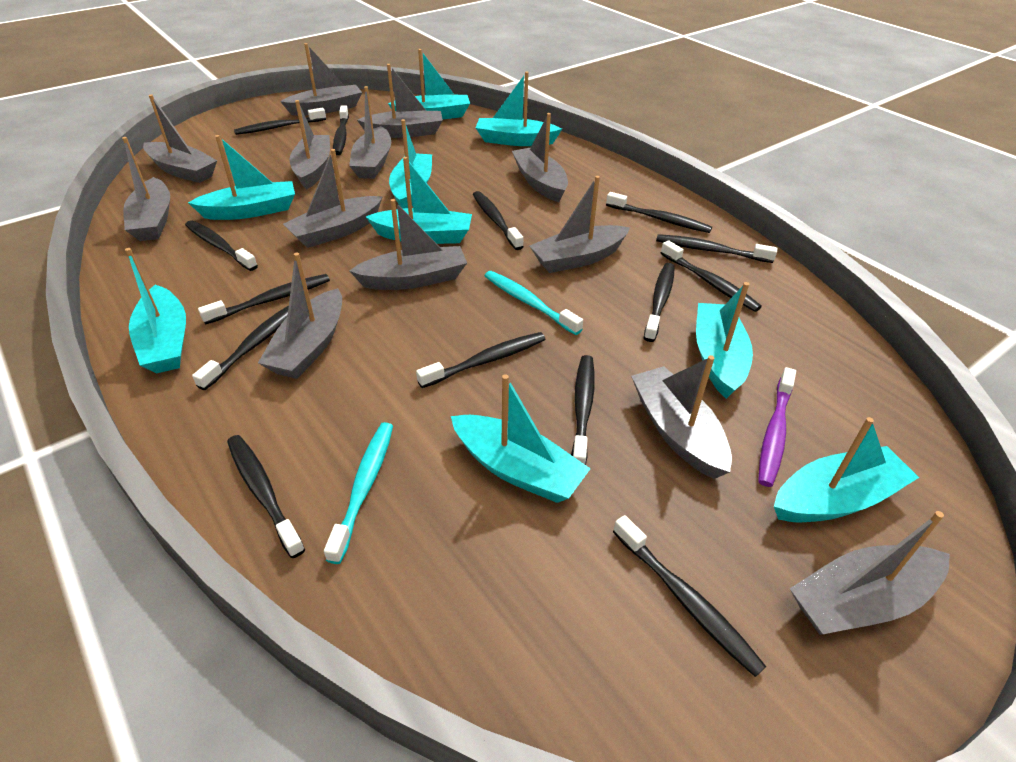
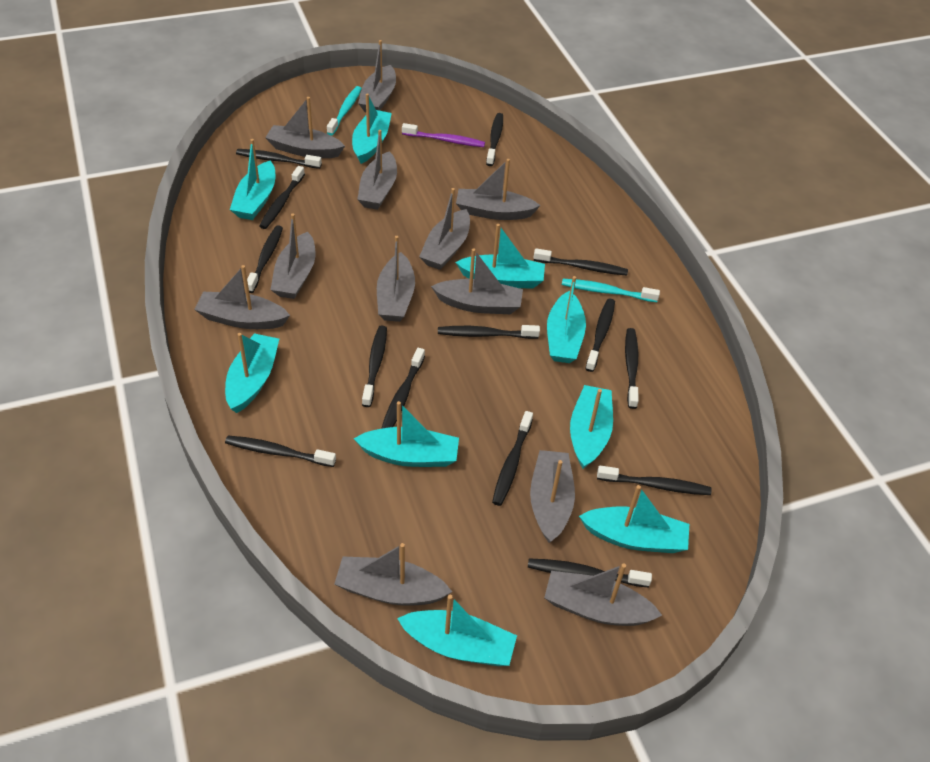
grey boat: [122,137,170,241] [143,95,217,183] [258,253,342,379] [280,43,362,116] [283,149,383,248] [289,100,330,190] [349,86,391,179] [350,199,467,290] [357,64,443,138] [512,113,568,202] [530,176,630,273] [631,355,732,479] [790,511,950,635] = 13 -> [194,265,290,329] [265,97,345,158] [270,213,315,299] [334,543,452,606] [357,130,397,210] [358,40,396,112] [377,236,415,322] [419,188,470,270] [431,248,523,314] [456,159,541,220] [530,450,575,543] [544,563,662,626] = 12

